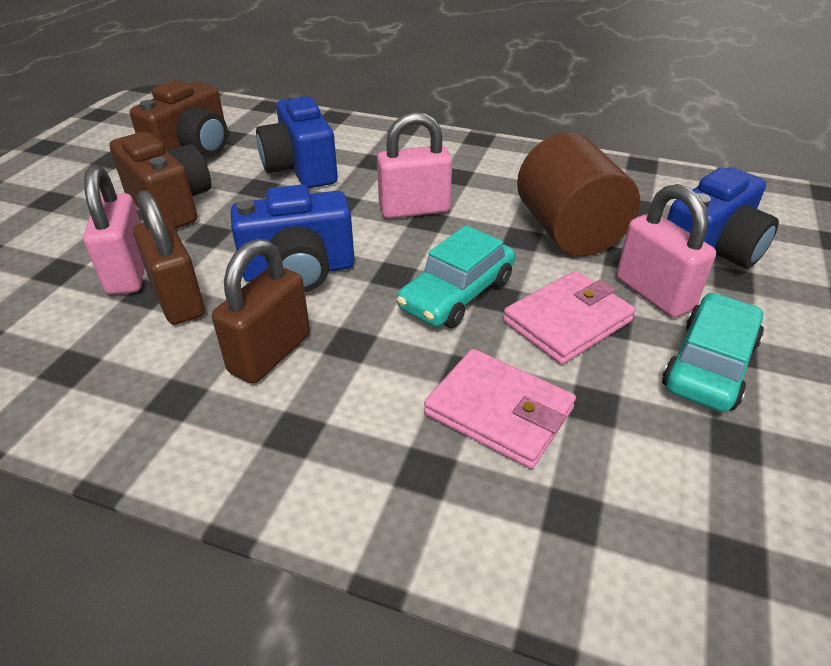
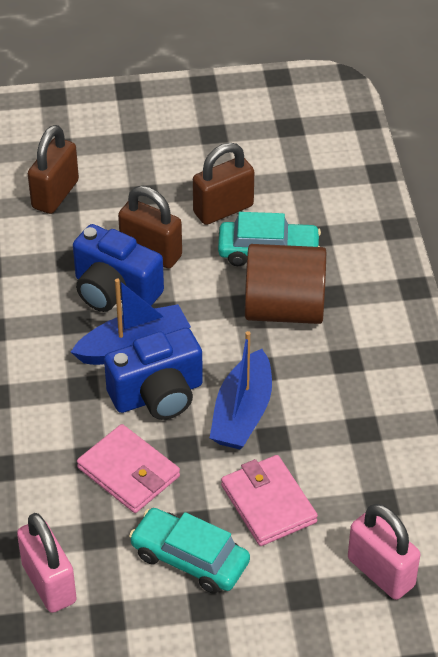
blue boat: none = 0 -> [71,278,191,365] [210,331,272,449] = 2
blue camera: [231,184,355,292] [256,93,338,189] [667,167,779,268] = 3 -> [73,224,164,312] [104,328,203,420] = 2
brown camera: [110,132,211,229] [130,80,228,156] = 2 -> none = 0
brown padlock: [133,190,205,325] [212,239,310,384] = 2 -> [28,125,79,214] [118,186,182,269] [193,143,254,225] = 3
pink padlock: [83,165,145,295] [377,112,452,219] [616,184,716,318] = 3 -> [17,513,77,613] [348,504,420,600] = 2

